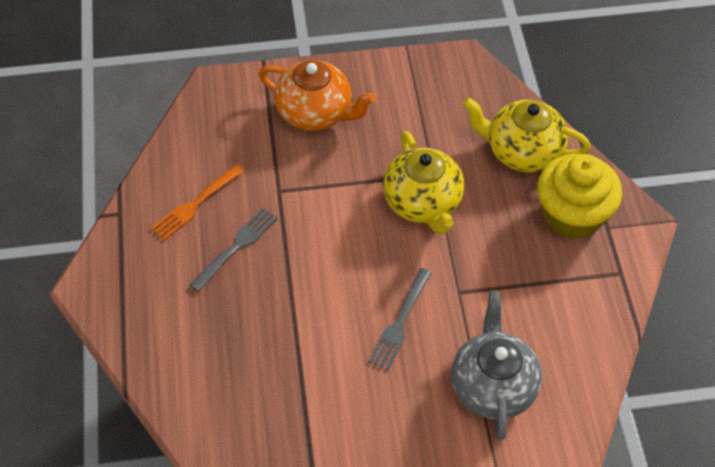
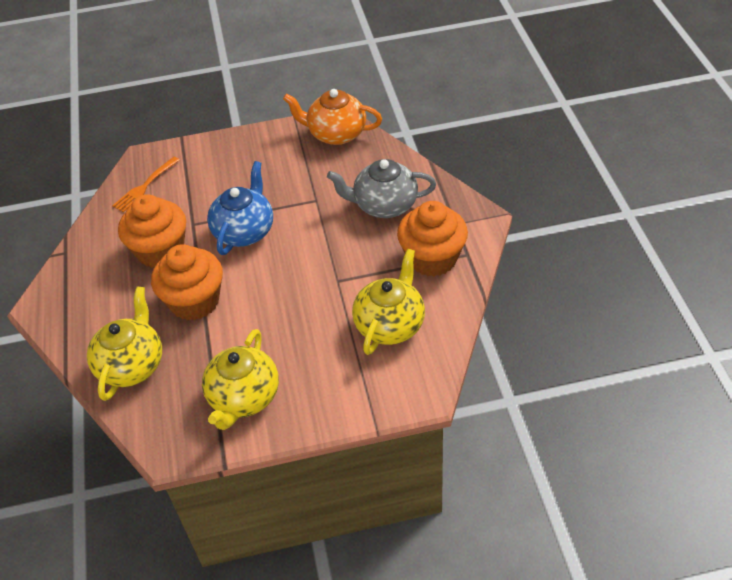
blue teapot: none = 0 -> [207,161,273,255] = 1
grey fork: [190,207,278,292] [368,268,432,370] = 2 -> none = 0
orange cupcake: none = 0 -> [118,194,186,268] [151,244,223,320] [397,201,468,277] = 3
yellow cupcake: [537,154,622,239] = 1 -> none = 0
yellow teapot: [383,131,464,235] [463,97,590,173] = 2 -> [87,286,162,401] [202,329,279,430] [352,249,425,355] = 3

